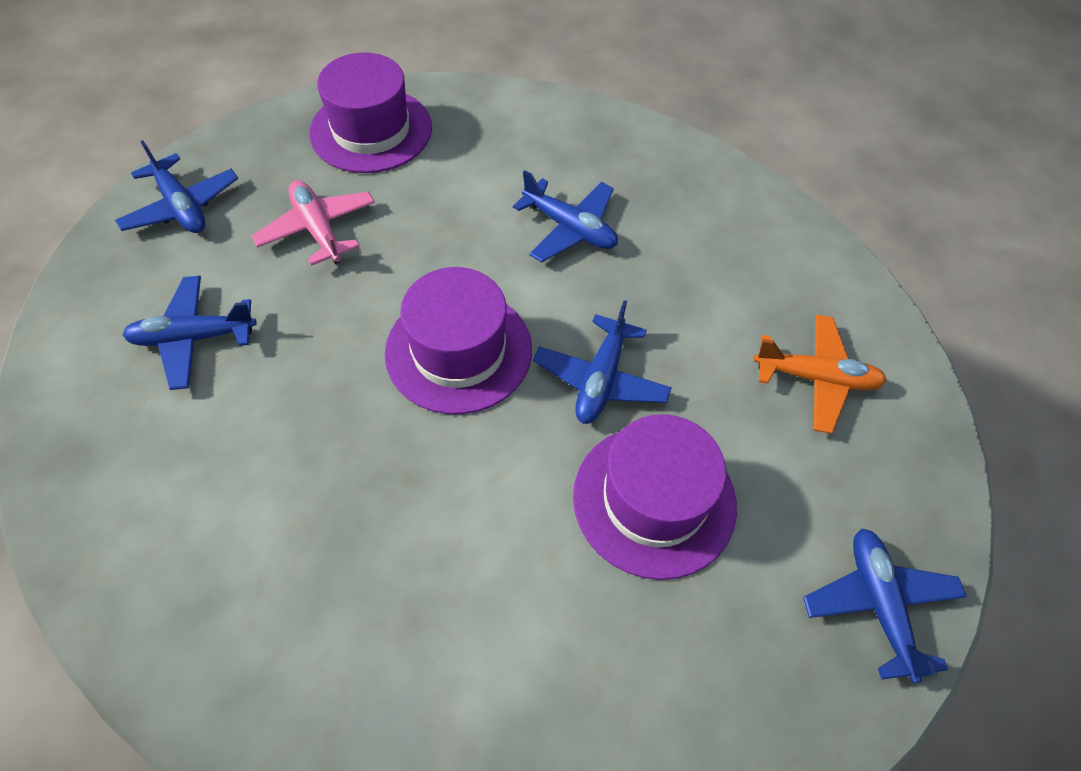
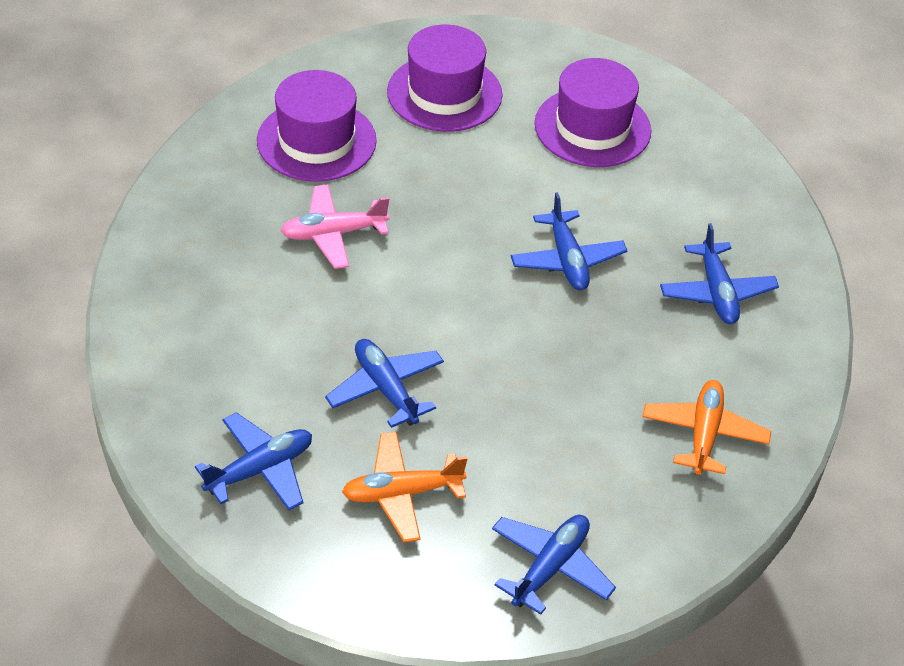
orange plane: [754,314,887,434] = 1 -> [342,432,468,542] [642,380,771,475] = 2

